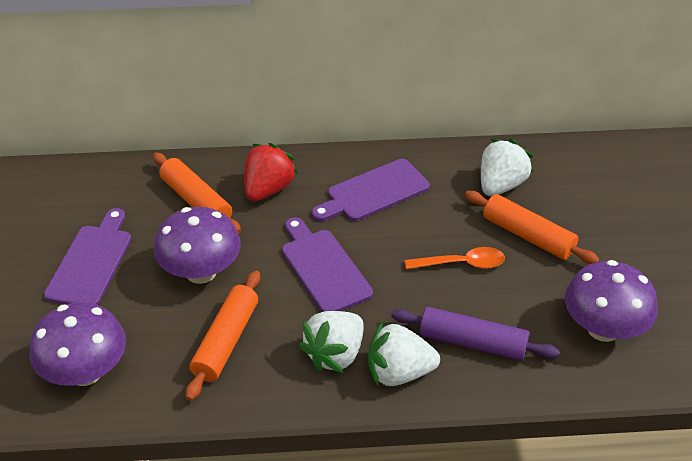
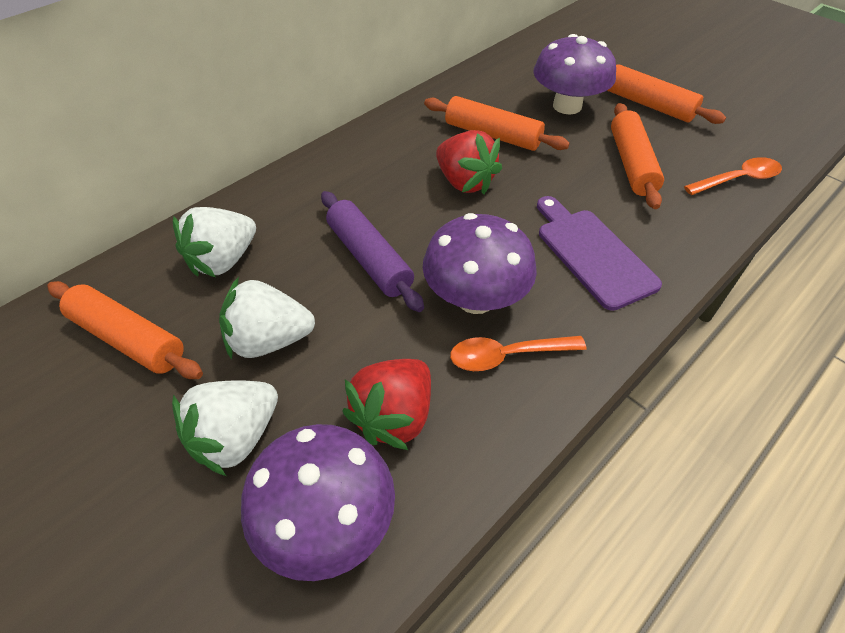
orange rolling pin: [153,152,241,234] [185,271,260,401] [465,191,600,264] = 3 -> [47,281,203,379] [424,96,570,151] [607,64,726,124] [611,103,664,209] = 4
orange spoon: [405,247,505,269] = 1 -> [450,336,586,371] [684,157,782,195] = 2
purple cutting board: [44,208,131,305] [282,217,373,312] [312,159,430,221] = 3 -> [537,196,662,311] = 1
red strawberry: [244,143,298,202] = 1 -> [343,359,431,450] [436,130,502,194] = 2

